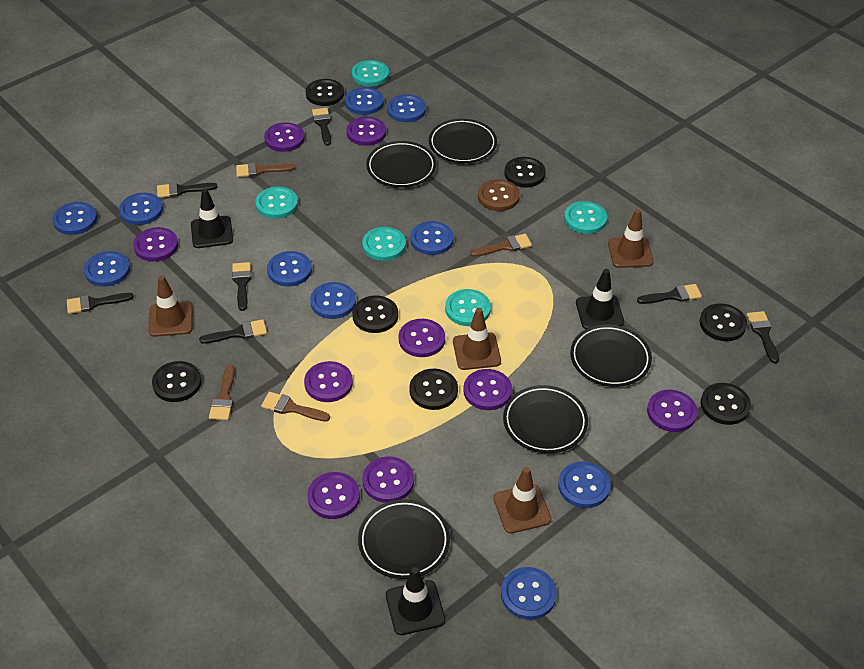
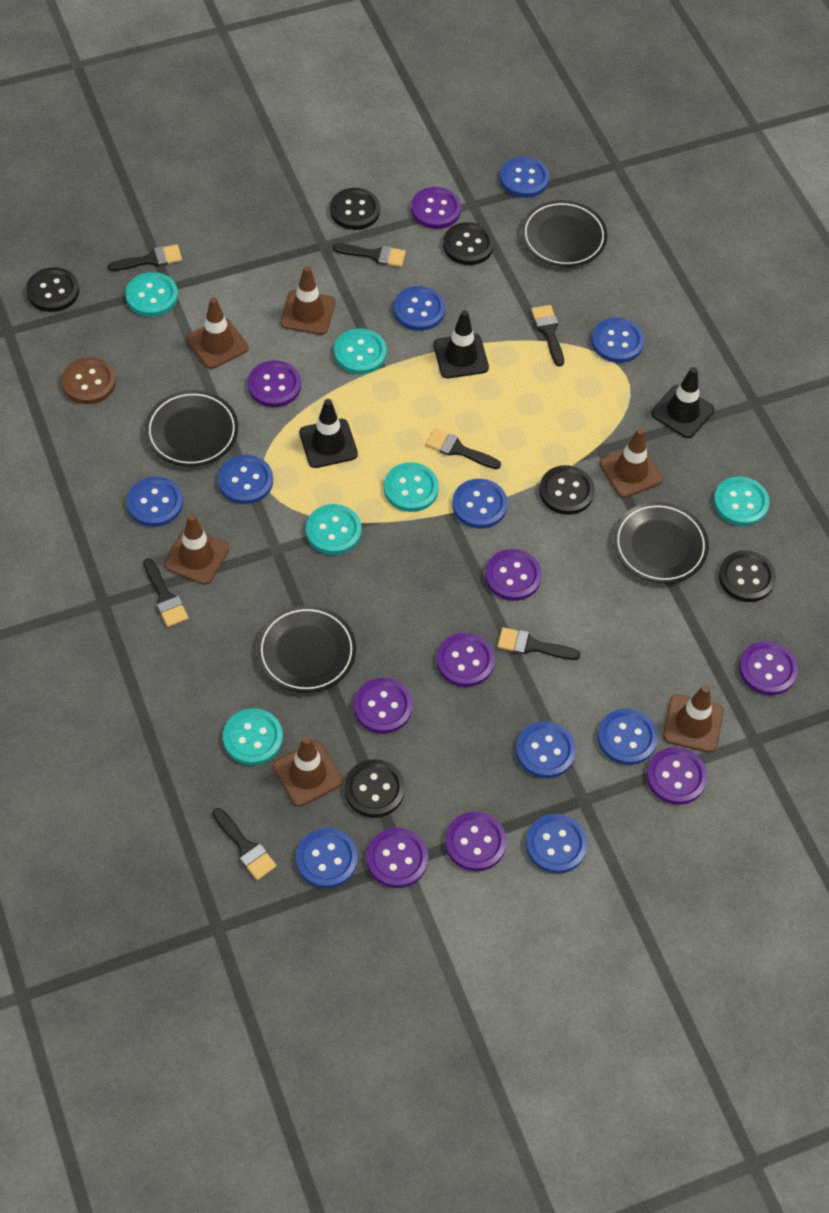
black button: [152,361,202,402] [306,79,344,106] [352,295,398,333] [409,369,458,410] [504,157,546,187] [700,303,747,341] [701,383,751,425] = 7 -> [26,267,79,312] [330,188,380,230] [344,759,405,818] [443,222,494,265] [539,465,595,515] [719,550,776,602] = 6
black plate: [358,499,450,579] [366,141,436,187] [429,119,497,163] [503,385,588,453] [570,324,652,387] = 5 -> [145,390,238,467] [257,605,356,693] [521,200,608,267] [613,502,709,584] = 4
brown brush: [209,365,235,420] [236,163,295,177] [261,392,330,422] [470,234,532,257] = 4 -> none = 0
brown traffic cone: [148,275,193,337] [453,308,501,370] [493,467,551,533] [608,209,654,268] = 4 -> [164,514,229,585] [186,297,249,369] [273,736,343,807] [280,266,336,335] [599,428,663,498] [663,685,724,753] = 6
turquoise button: [255,187,298,219] [352,60,389,86] [362,227,406,261] [445,289,491,326] [564,201,607,234] = 5 -> [125,272,178,317] [223,708,283,765] [306,504,362,555] [334,328,387,374] [384,462,439,512] [714,476,770,526] = 6

